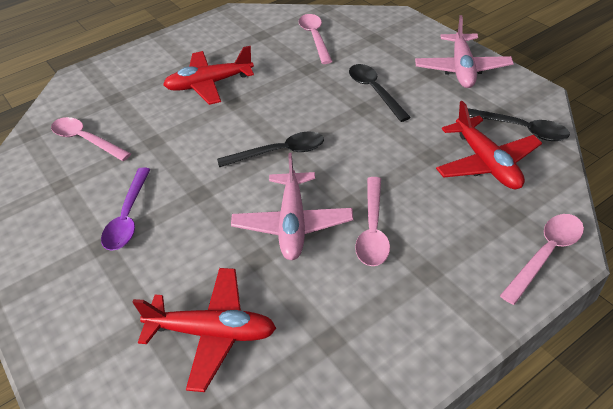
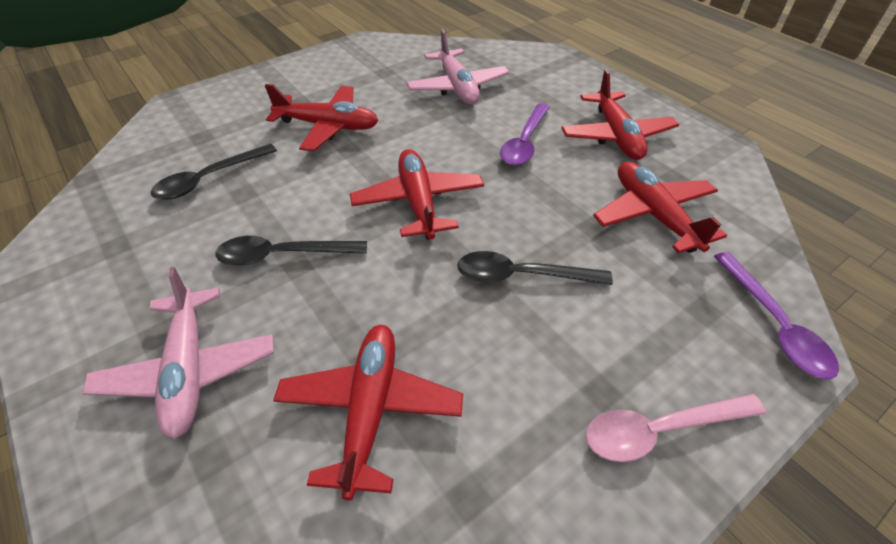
pink spoon: [51,117,131,161] [298,14,333,64] [355,177,390,266] [500,214,584,305] = 4 -> [586,394,766,462] = 1
purple spoon: [101,167,150,251] = 1 -> [500,103,550,166] [714,252,839,379] = 2
red plane: [133,268,276,392] [163,46,254,105] [436,101,542,189] = 3 -> [265,84,378,152] [273,325,463,500] [350,149,484,240] [561,69,679,160] [593,162,727,253] = 5

